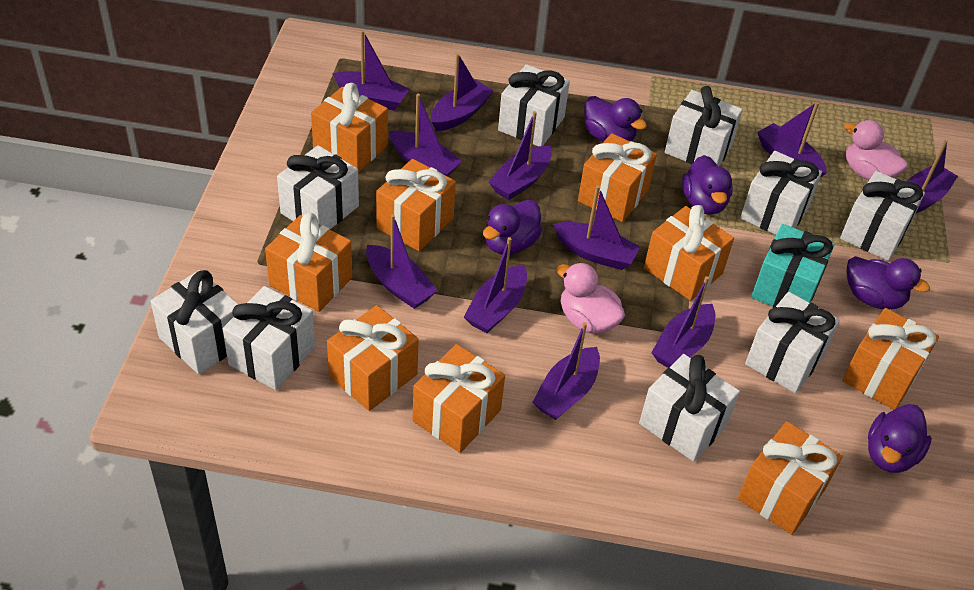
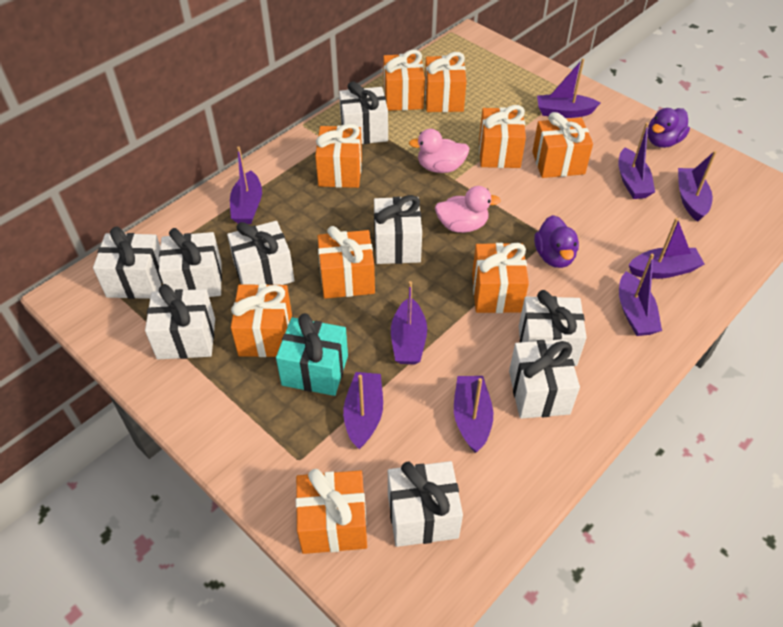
purple boat: [332,30,410,111] [366,214,438,309] [389,94,462,177] [431,53,494,131] [464,237,527,333] [489,111,552,200] [532,322,600,420] [553,185,640,270] [652,276,715,368] [757,102,827,178] [907,140,958,214] = 11 -> [230,146,262,224] [343,372,383,449] [391,281,427,364] [454,376,493,453] [537,58,600,118] [619,122,655,199] [619,254,662,336] [629,218,705,279] [678,151,717,222] = 9
purple duck: [483,200,542,255] [584,96,647,142] [682,155,733,215] [847,256,930,310] [868,404,932,473] = 5 -> [534,215,579,268] [648,108,690,148] = 2

